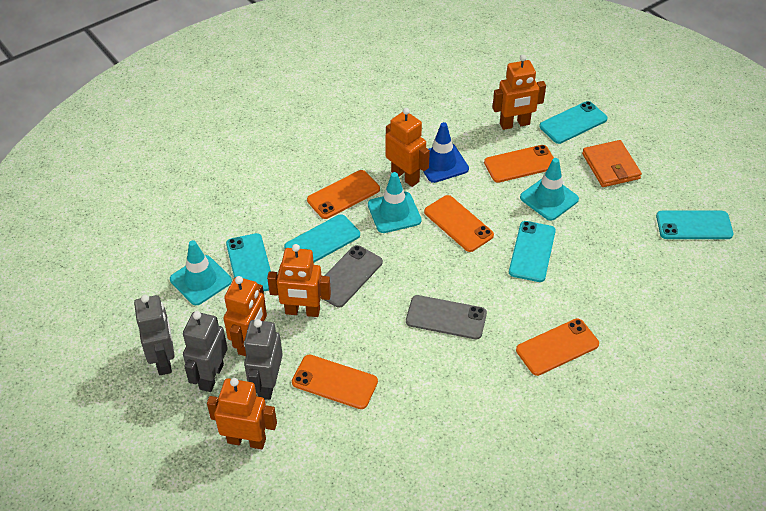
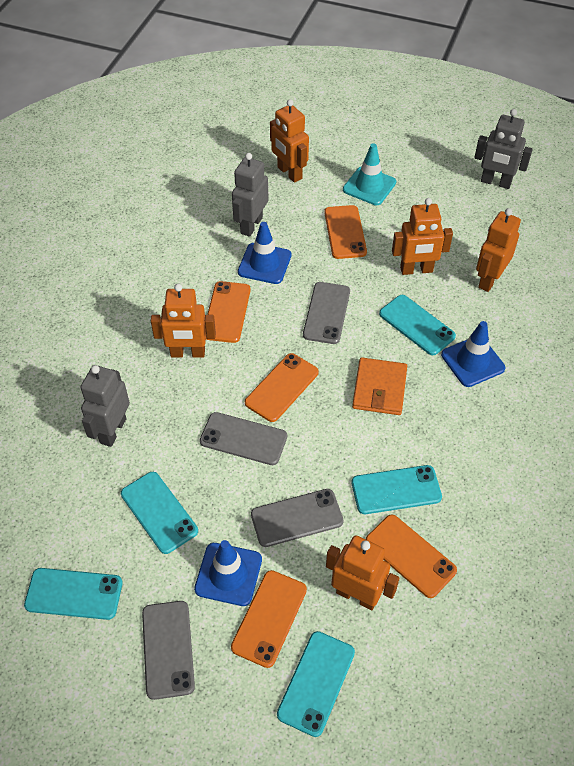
blue traffic cone: [423,122,469,183] = 1 -> [194,540,262,606] [238,222,292,284] [441,321,505,387] = 3
grey phone: [325,245,383,308] [406,295,487,339] = 2 -> [142,601,195,700] [200,412,287,465] [251,489,344,547] [303,282,350,344] = 4
turquoise traffic cone: [170,240,232,305] [368,172,422,233] [520,158,579,221] = 3 -> [343,143,396,205] = 1

